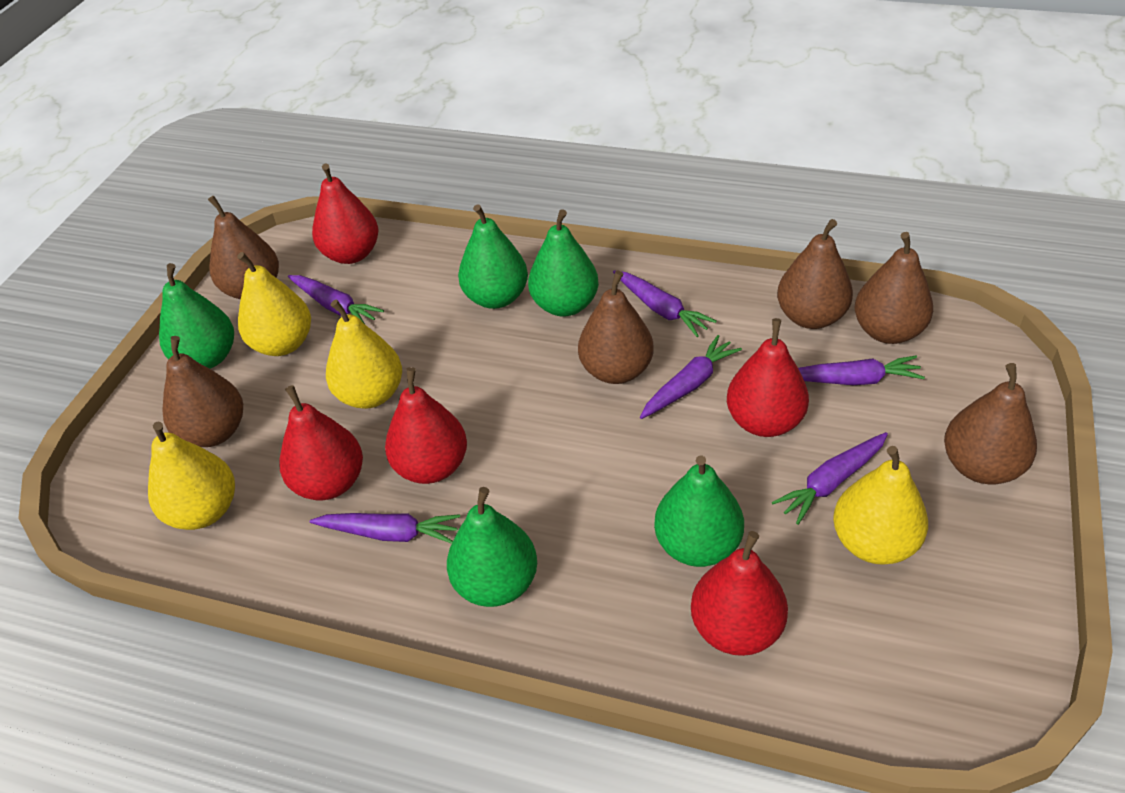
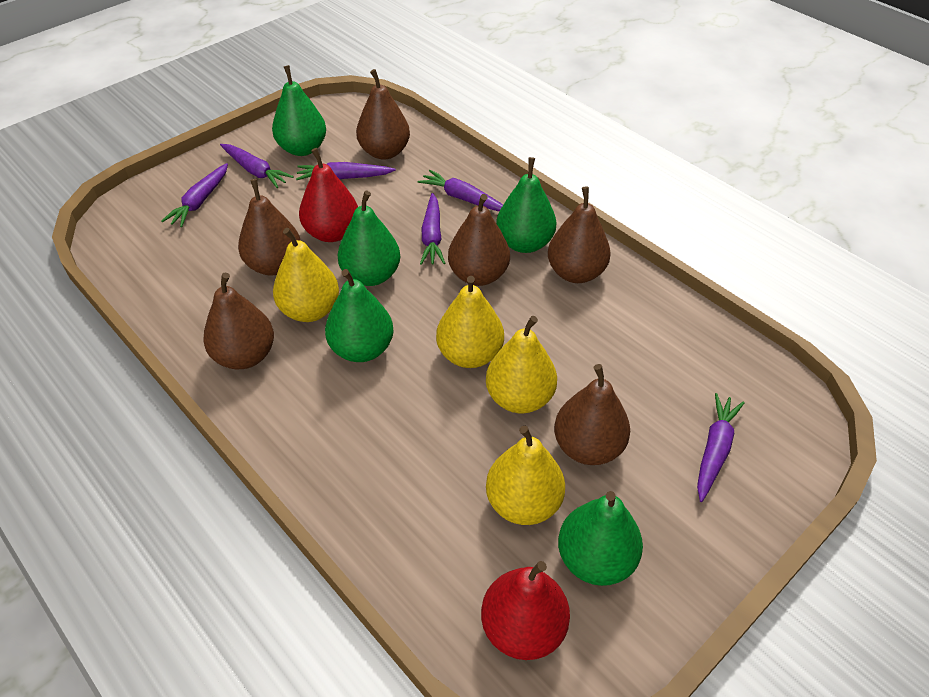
red pear: [279,385,363,500] [312,163,379,264] [385,367,467,484] [691,531,788,656] [727,318,809,437] = 5 -> [299,148,358,242] [481,561,570,660] = 2

